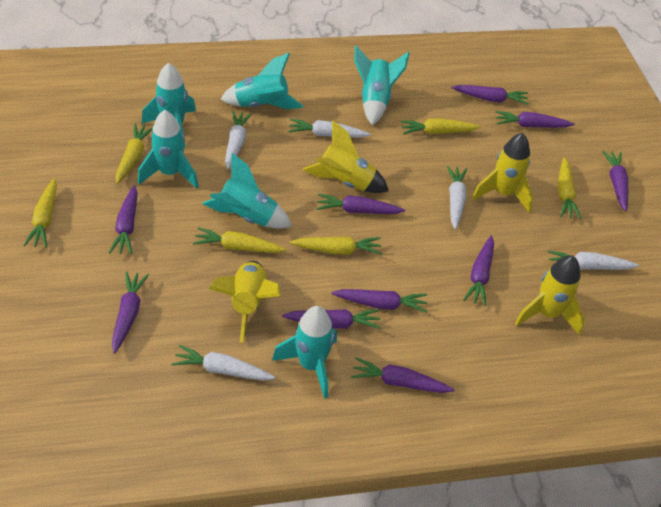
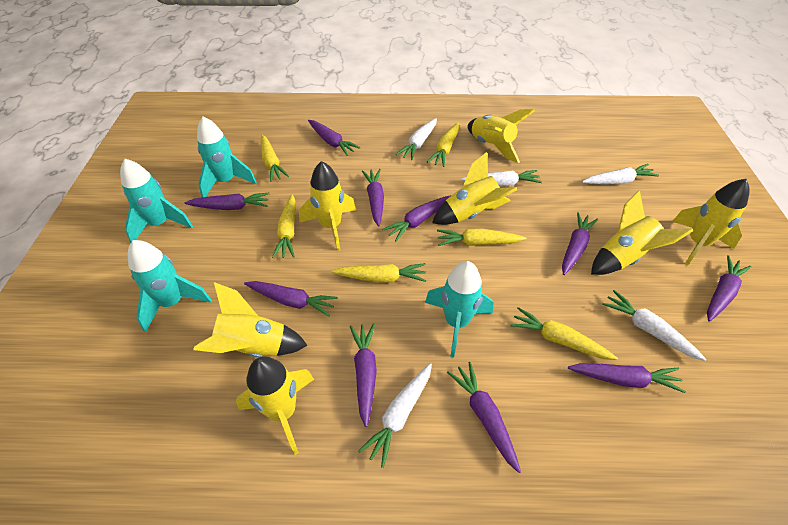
turquoise rocket: [138,110,199,188] [142,63,196,148] [203,153,292,229] [221,53,303,109] [272,306,337,399] [355,45,410,126] = 6 -> [120,159,193,243] [128,240,212,333] [197,117,257,197] [425,261,493,358] = 4
yellow rocket: [209,261,280,343] [303,120,389,193] [472,133,533,213] [515,255,585,335] = 4 -> [193,282,308,357] [236,356,314,455] [299,161,356,251] [432,152,517,225] [467,109,535,163] [591,190,693,275] [672,179,750,265] = 7

